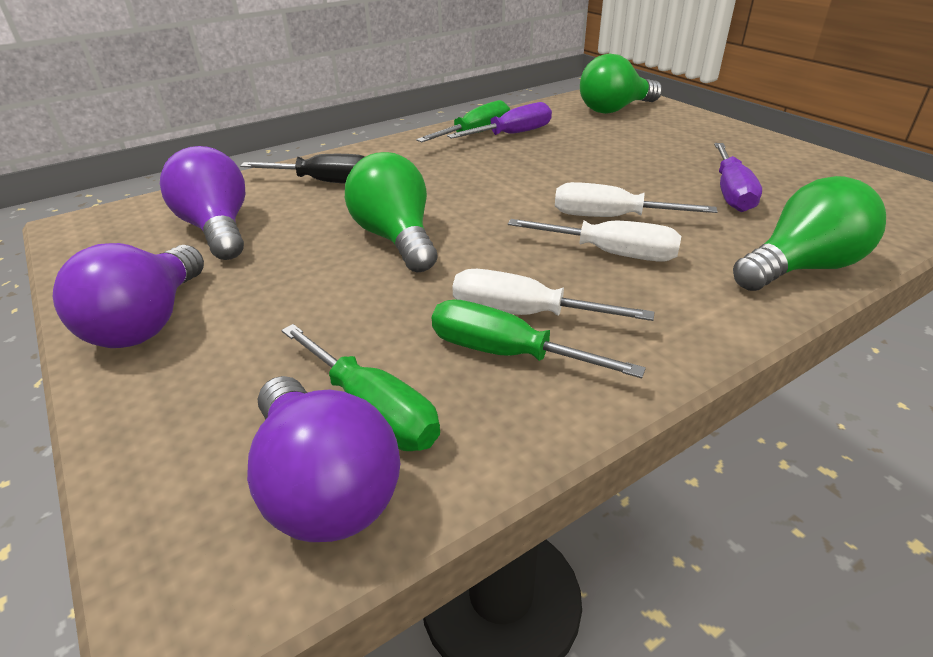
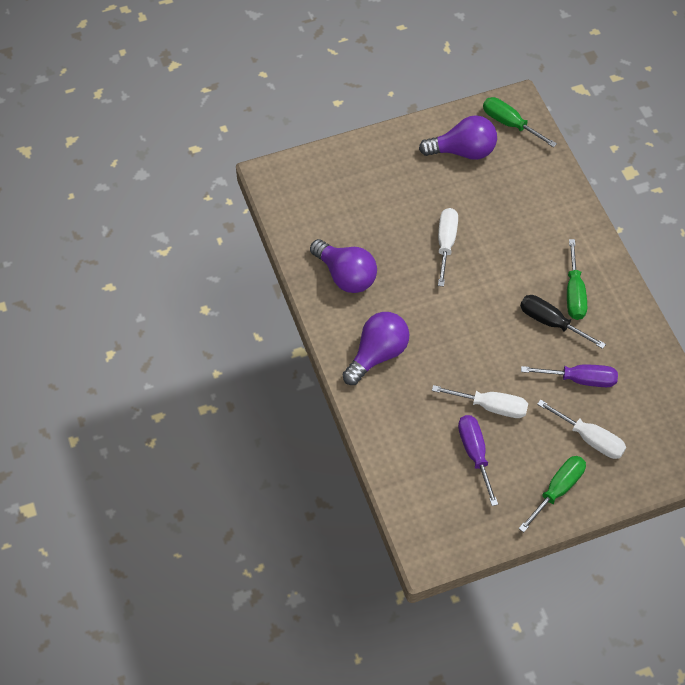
green light bulb: [345,152,437,272] [580,54,662,114] [733,176,886,291] = 3 -> none = 0

